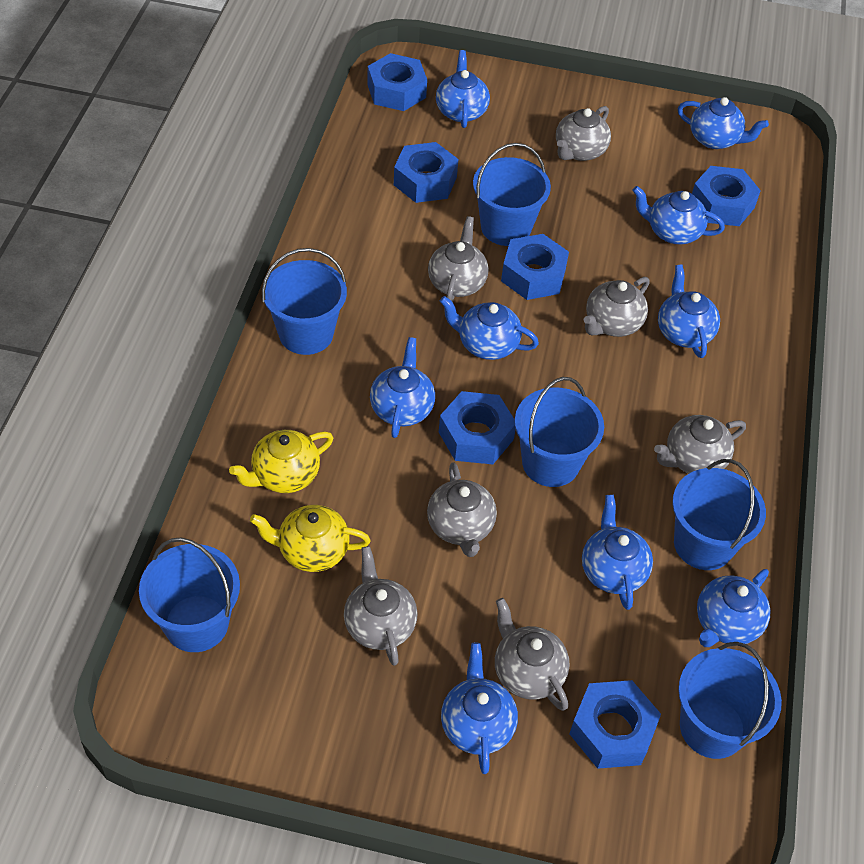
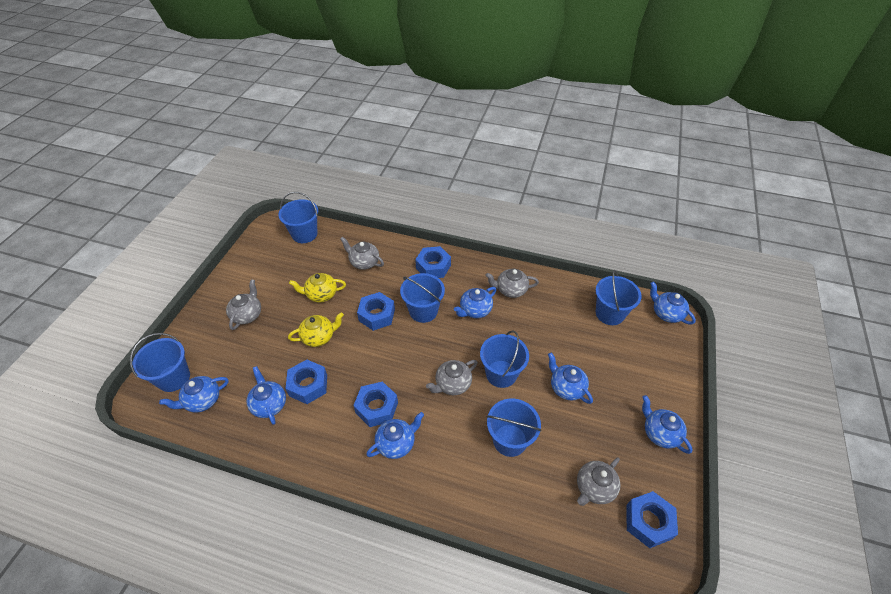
blue nut: [367,53,427,111] [394,142,458,203] [439,391,516,464] [501,234,569,300] [569,680,661,769] [692,166,761,226] = 6 -> [285,360,327,404] [353,381,398,427] [357,292,395,331] [415,246,451,278] [626,491,678,548] = 5
blue teapot: [370,337,435,438] [436,50,490,128] [440,296,539,360] [441,643,518,774] [582,495,653,610] [632,186,725,244] [658,265,720,358] [678,97,769,149] [697,569,770,647] = 9 -> [159,376,229,412] [246,366,286,425] [366,412,424,459] [454,287,496,318] [548,352,593,404] [642,395,693,454] [650,282,696,325] = 7
grey teapot: [344,546,418,666] [427,462,497,557] [428,216,489,302] [495,598,570,711] [556,106,611,161] [584,277,649,337] [654,415,746,474] = 7 -> [226,279,261,330] [340,237,384,270] [426,360,478,395] [485,269,539,298] [577,457,620,506] = 5

